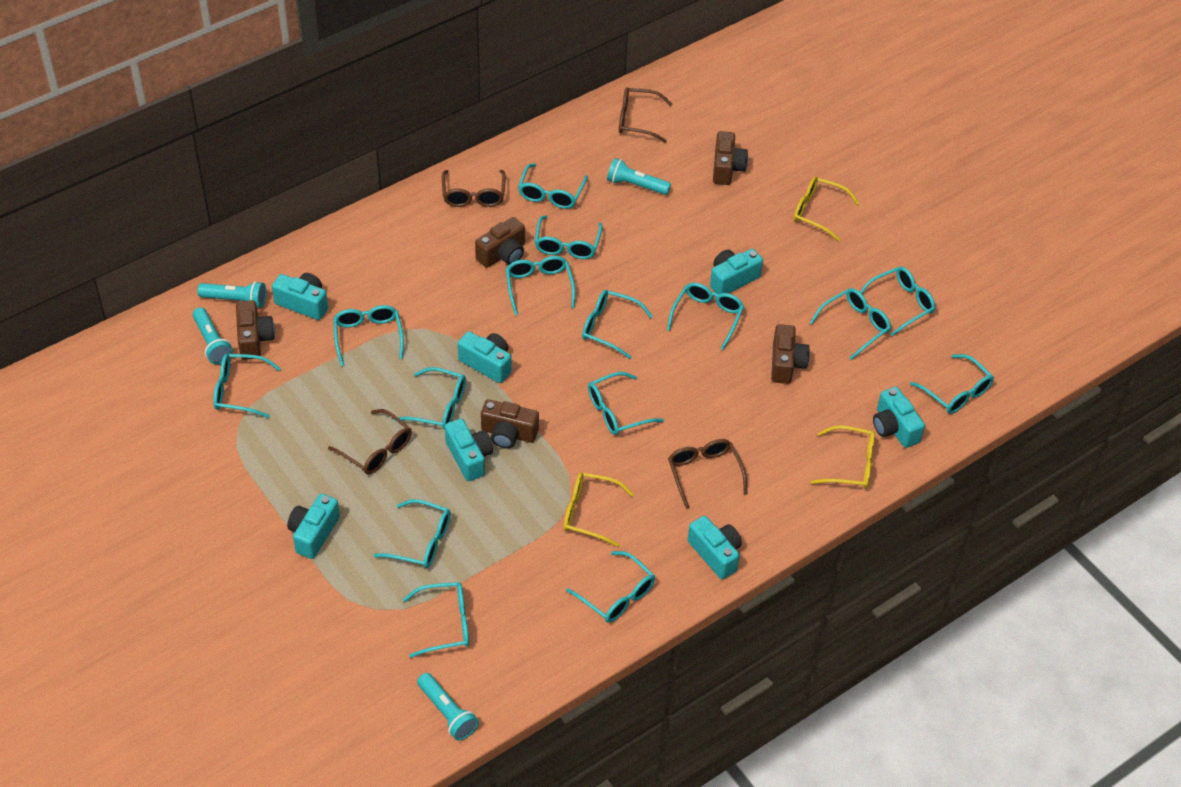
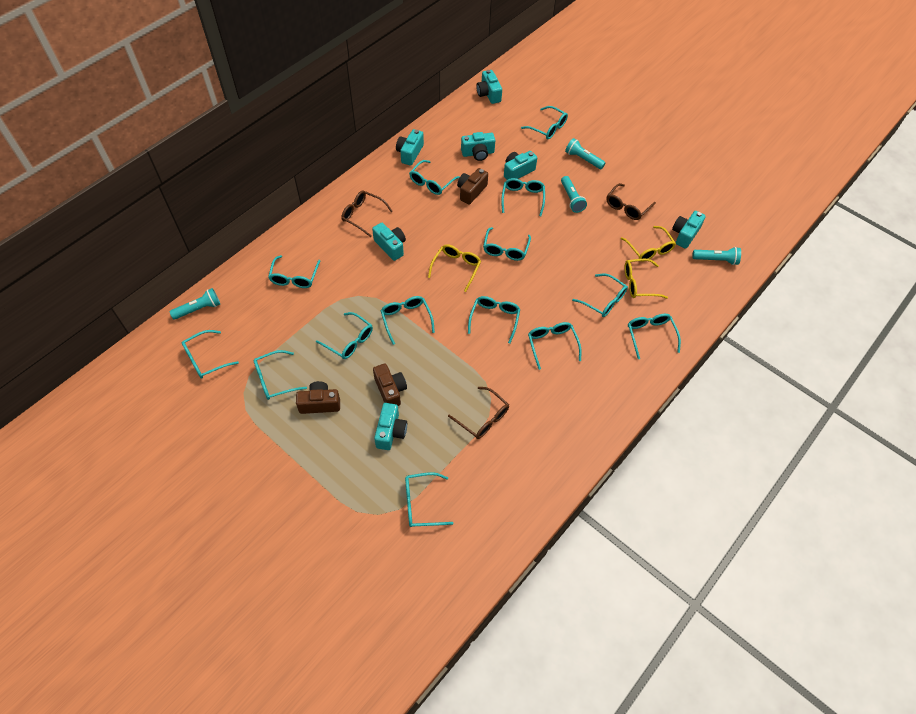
brown camera: [236,300,275,360] [475,217,525,268] [481,399,539,449] [713,131,748,185] [771,324,810,384] = 5 -> [296,381,340,414] [373,364,407,406] [457,168,488,205] = 3
brown glasses: [328,409,412,474] [442,170,506,207] [619,87,672,143] [668,439,747,509] = 4 -> [341,191,393,237] [448,387,509,439] [606,183,656,220] = 3
turquoise glasses: [213,354,281,418] [333,305,404,366] [373,499,451,568] [394,367,466,430] [403,582,469,658] [506,256,575,315] [518,164,588,209] [535,215,603,259] [566,551,655,623] [582,290,653,359] [588,372,664,435] [667,283,744,350] [810,288,891,360] [860,267,935,336] [910,354,994,414] = 15 -> [182,330,239,379] [253,350,307,400] [268,255,320,288] [316,312,373,359] [381,296,435,345] [405,472,454,527] [409,160,460,195] [468,296,520,344] [483,227,531,261] [501,178,545,216] [521,106,568,139] [528,322,581,370] [572,273,628,317] [628,314,681,359] = 14

